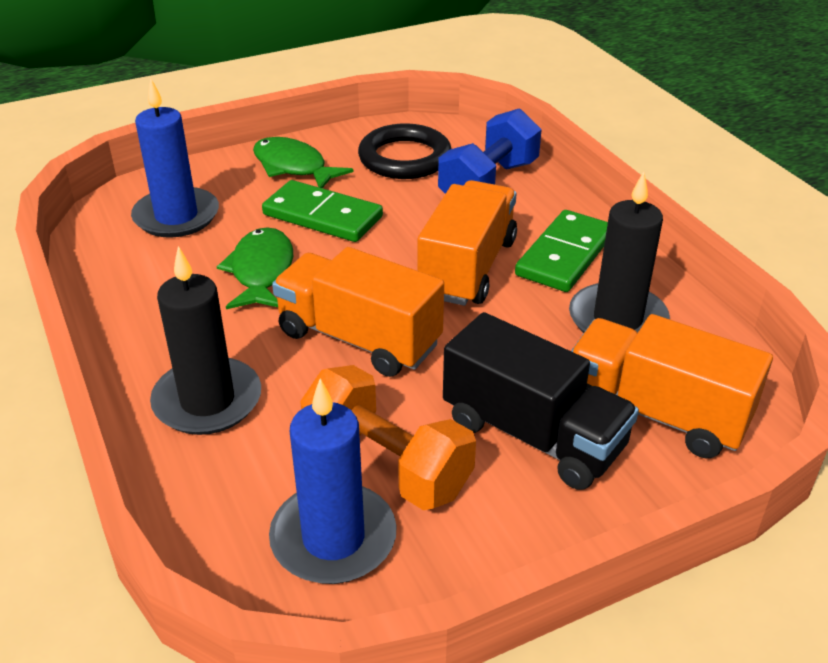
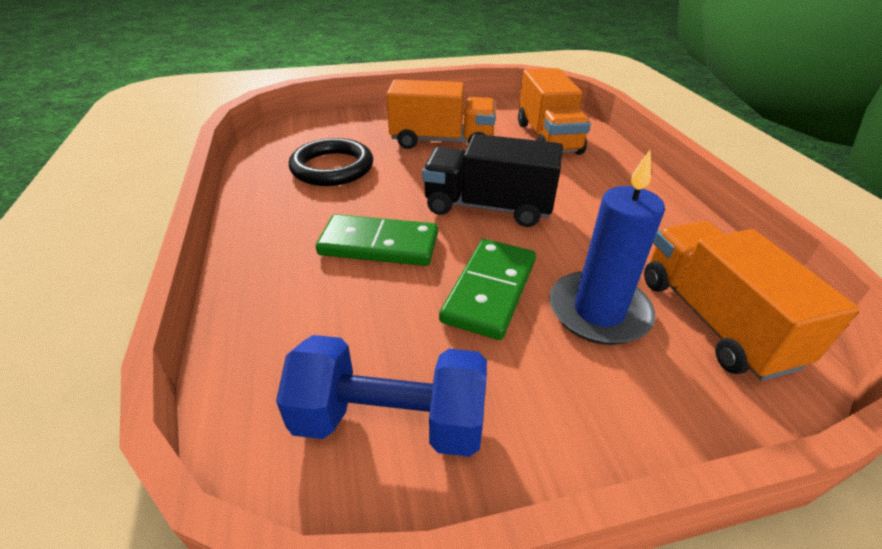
black candle: [150,246,261,435] [569,171,670,333] = 2 -> none = 0
blue candle: [131,79,219,238] [269,379,397,584] = 2 -> [549,150,665,345] = 1
green fish: [217,227,293,309] [253,137,354,188] = 2 -> none = 0
orange dumbbell: [300,365,476,510] = 1 -> none = 0

